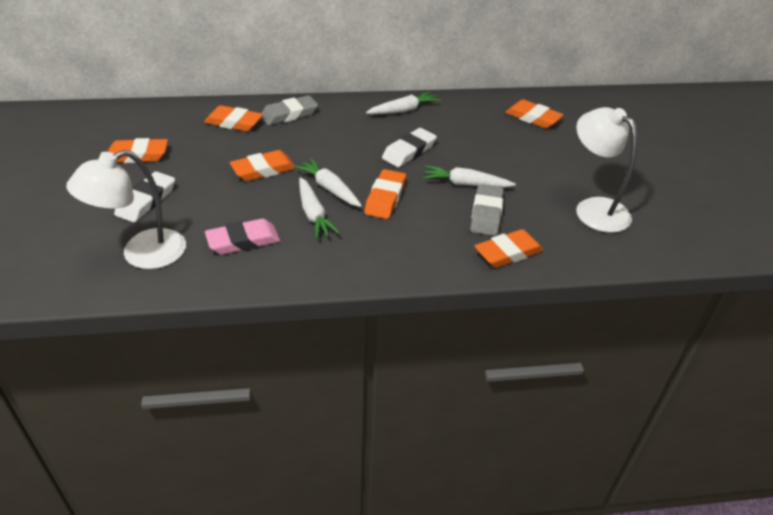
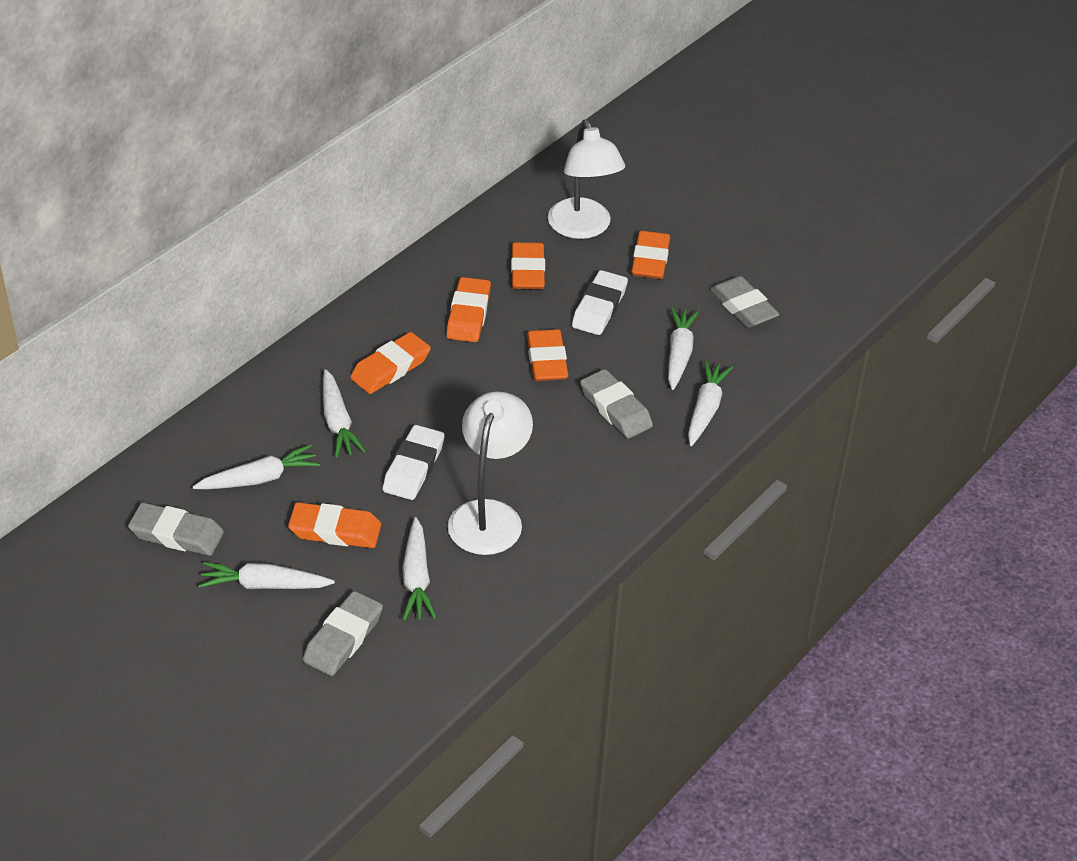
grey eraser: [261,95,318,125] [470,184,504,236] = 2 -> [128,503,224,556] [303,591,383,676] [580,369,653,439] [710,276,779,328] = 4
pink eraser: [205,219,280,255] = 1 -> none = 0
white carrot: [294,158,362,207] [299,177,340,239] [366,91,441,115] [423,166,516,188] = 4 -> [193,444,320,489] [199,562,335,589] [323,369,366,458] [403,517,437,620] [668,307,699,390] [688,360,733,446] = 6

